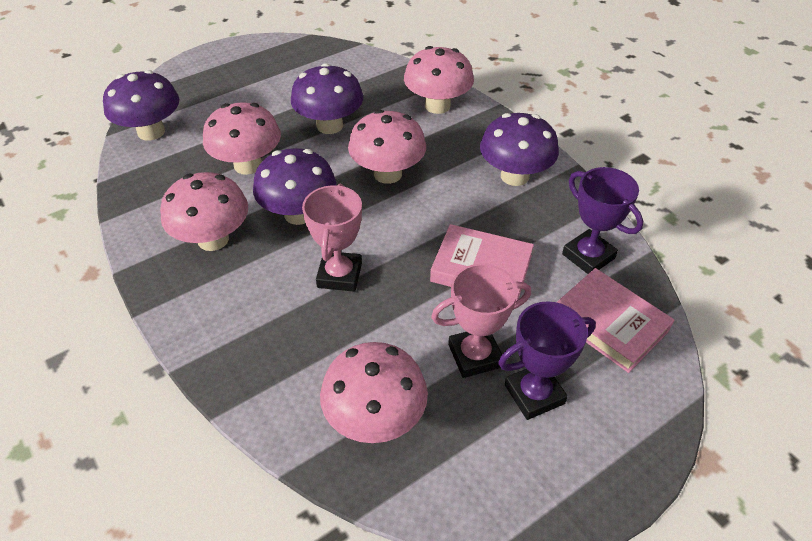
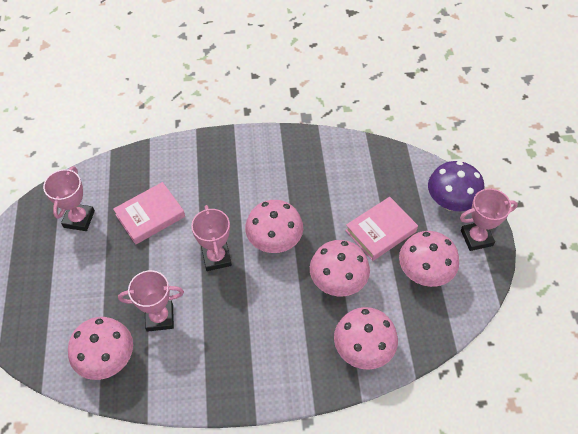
pink trophy: [302,184,362,292] [431,264,531,378] = 2 -> [43,166,95,231] [118,270,184,332] [191,205,232,271] [460,188,518,251] = 4
purple mushroom: [103,70,179,141] [253,148,336,225] [291,63,363,134] [480,113,559,186] = 4 -> [428,161,485,211] = 1
purple trophy: [498,301,596,420] [562,167,643,274] = 2 -> none = 0

